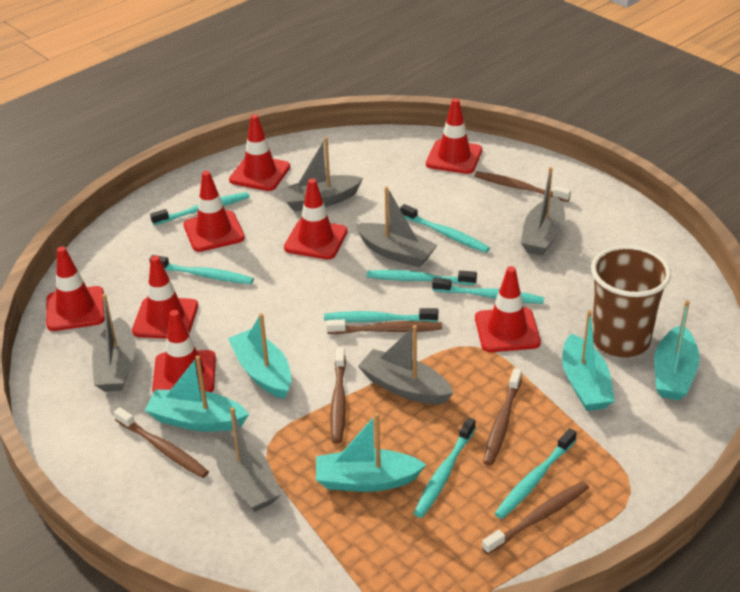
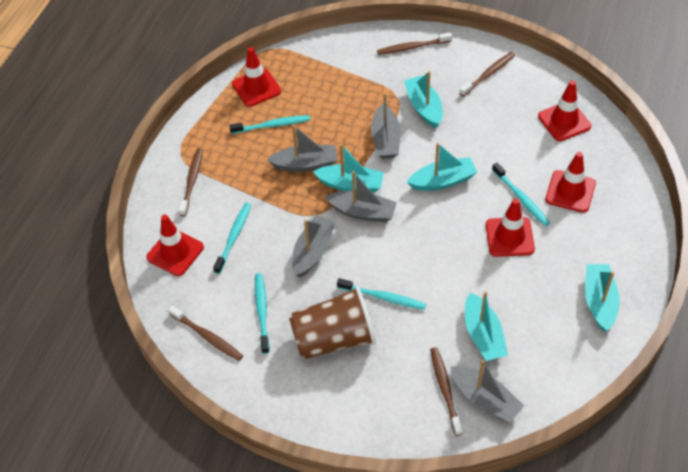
brown toothbrush: [114,407,209,478] [326,320,442,334] [331,347,346,444] [475,171,571,202] [482,481,589,555] [483,368,522,465] = 6 -> [168,305,243,361] [179,148,203,216] [377,32,452,55] [430,347,463,436] [459,52,515,97] = 5
grey boat: [92,294,136,392] [215,407,281,512] [280,137,363,211] [355,186,438,267] [358,325,454,404] [521,167,565,256] = 6 -> [267,125,337,172] [292,215,335,277] [325,171,397,222] [371,93,401,159] [450,360,524,423] = 5
red traffic cone: [46,246,105,331] [132,255,198,339] [152,310,216,393] [184,171,245,252] [229,114,290,191] [284,178,348,260] [426,98,482,174] [475,266,541,352] = 8 -> [146,215,204,276] [232,47,281,107] [486,198,535,257] [538,80,591,141] [545,152,596,213] = 5
turquoise toothbrush: [149,255,254,284] [150,192,250,225] [324,308,438,322] [367,270,477,285] [400,204,490,253] [414,417,476,518] [432,277,544,304] [495,428,577,519] = 8 -> [213,203,251,274] [229,115,310,134] [255,273,269,354] [337,278,426,310] [492,163,550,226] = 5

